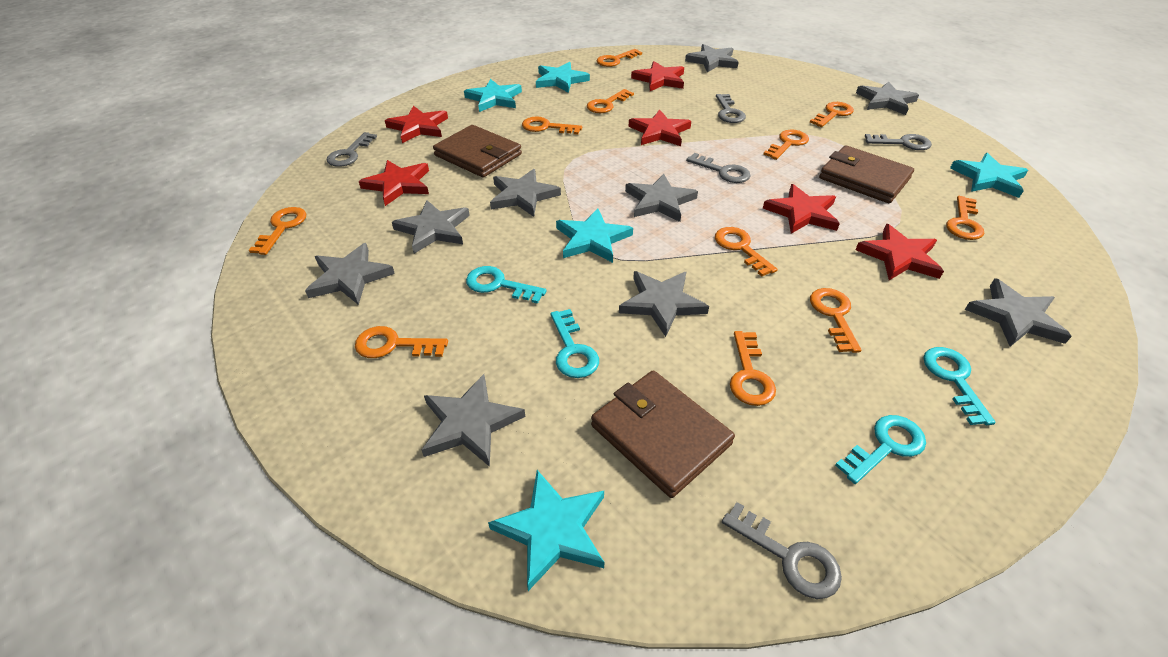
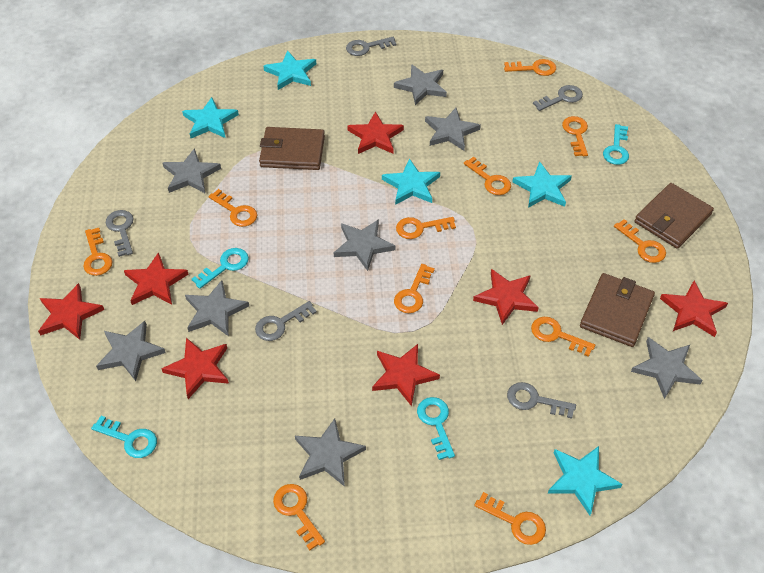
grey star: [305,243,395,305] [392,200,470,254] [422,374,525,467] [490,169,561,217] [619,271,709,337] [625,174,698,222] [685,44,739,72] [856,81,919,115] [965,278,1072,347] = 9 -> [96,321,166,381] [162,148,221,193] [185,280,249,336] [295,418,366,487] [333,219,396,271] [394,64,447,105] [425,108,481,151] [631,337,703,399] = 8
red star: [359,160,429,206] [385,106,448,143] [629,110,691,146] [631,61,684,91] [763,184,840,234] [855,224,944,280] = 6 -> [38,283,104,340] [124,252,189,305] [161,338,229,399] [347,111,404,154] [372,344,440,406] [473,269,539,325] [660,281,728,337] = 7

